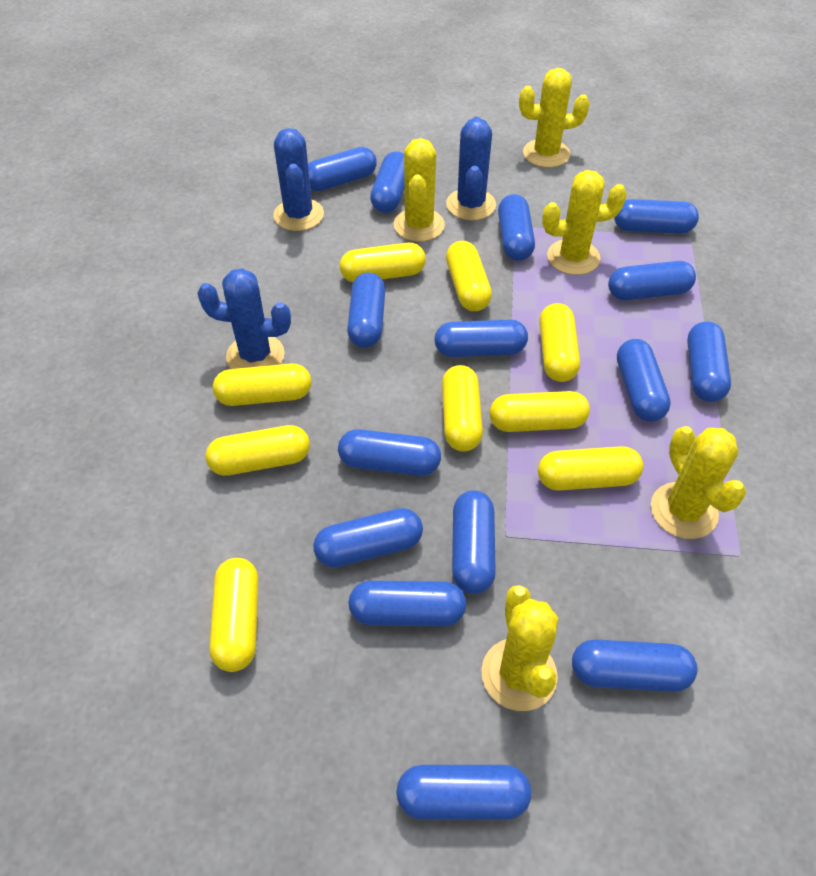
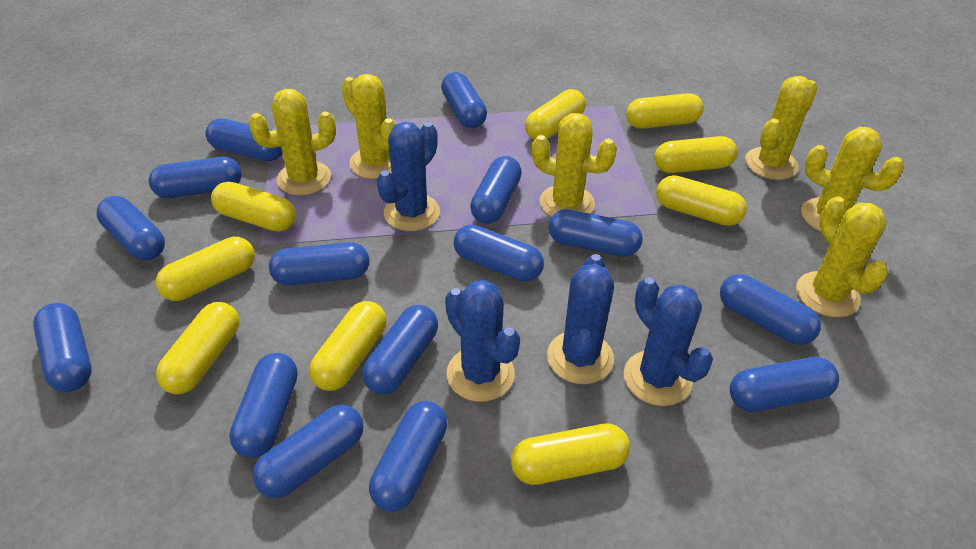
blue cactus: [197,268,291,369] [273,128,324,231] [446,117,496,220] = 3 -> [376,122,440,231] [445,280,520,402] [547,254,614,384] [624,277,713,406] = 4
yellow cactus: [394,138,445,242] [481,585,558,711] [519,68,590,168] [542,170,627,275] [651,426,746,539] = 5 -> [248,89,336,195] [342,74,396,179] [532,113,617,217] [745,76,817,180] [796,196,888,318] [801,127,904,232] = 6

